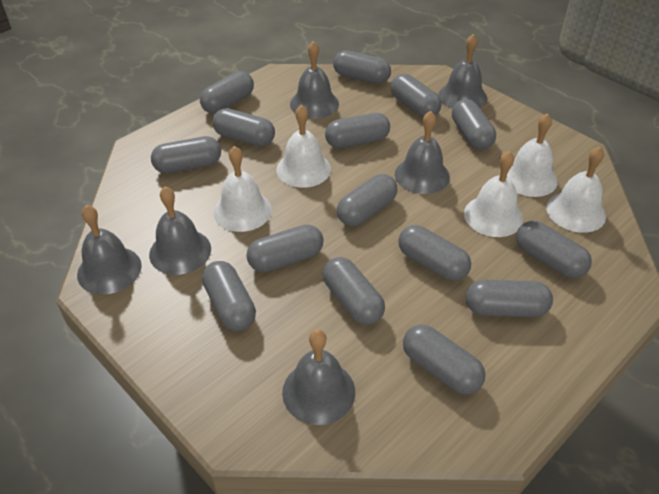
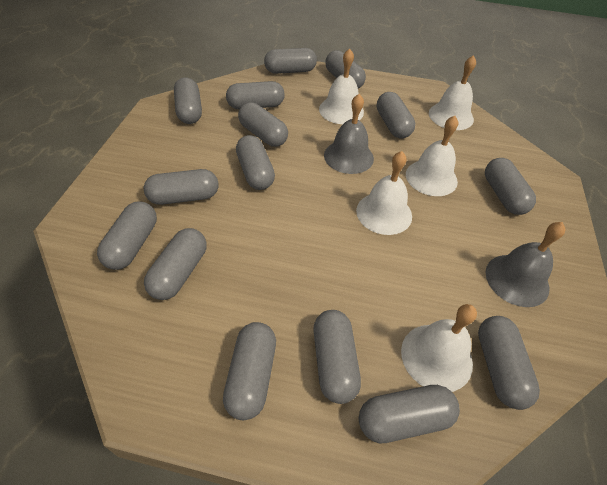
grey bell: [77,205,142,295] [149,186,211,275] [282,329,355,425] [290,41,339,119] [395,111,450,194] [438,34,487,108] = 6 -> [324,94,374,174] [486,222,566,307] = 2

